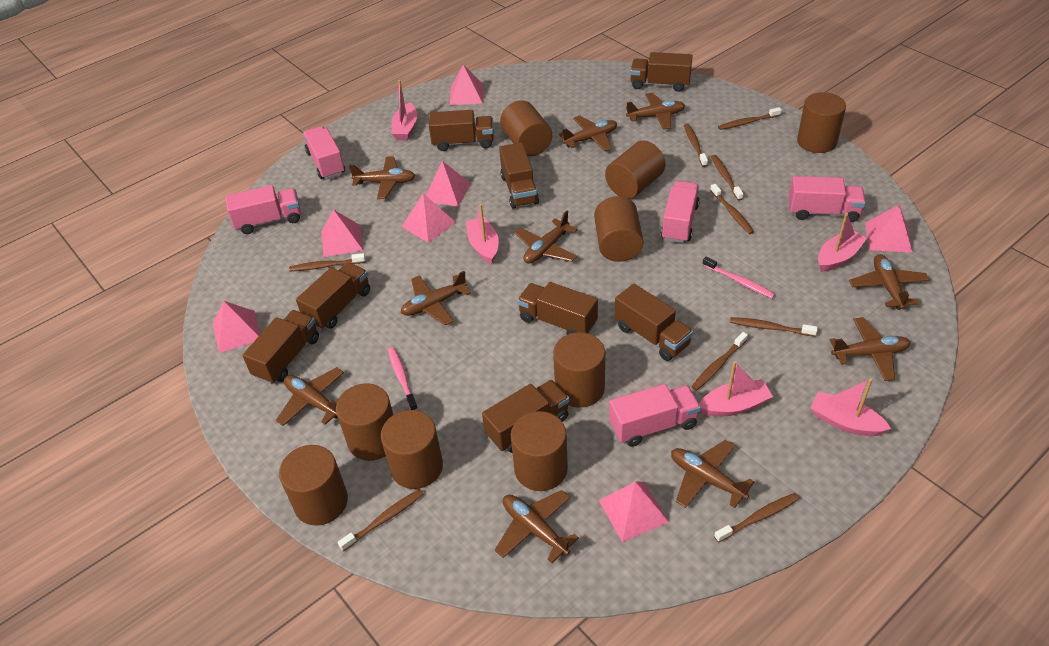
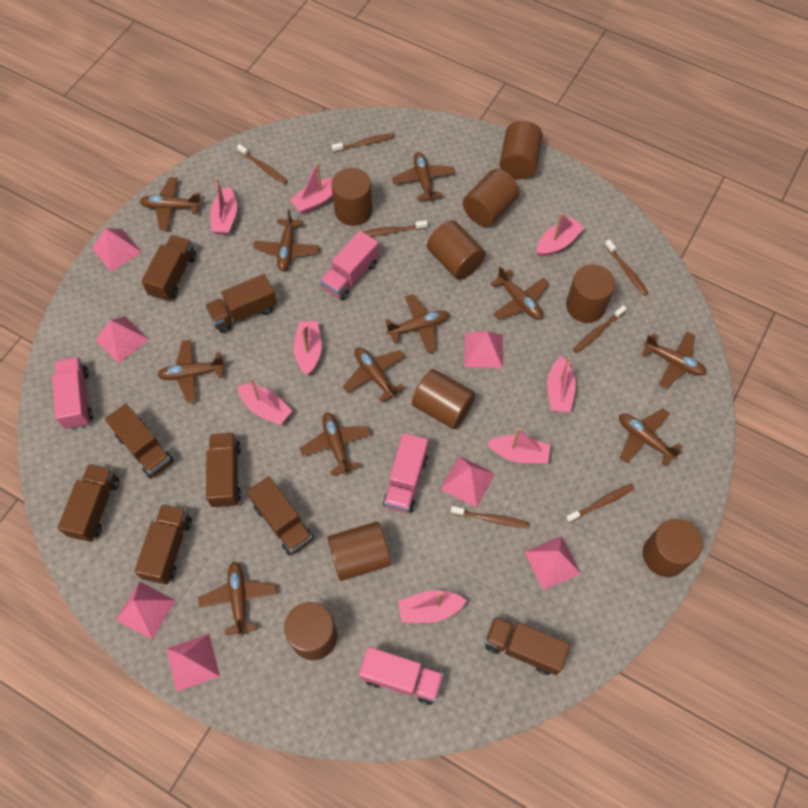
brown plane: [276,367,344,426] [349,156,415,199] [401,271,471,325] [495,490,579,563] [514,211,578,264] [559,116,617,151] [626,93,685,130] [671,440,754,508] [830,317,911,381] [849,254,929,310] = 10 -> [140,177,202,230] [157,340,225,403] [198,562,277,636] [253,209,319,271] [300,413,371,476] [343,347,405,403] [385,294,449,353] [392,152,455,202] [490,266,549,320] [619,408,682,467] [641,331,706,389] = 11
brown toothbrush: [289,253,366,271] [338,489,424,551] [684,124,708,167] [691,332,748,391] [710,184,754,234] [711,155,743,201] [714,493,800,542] [718,107,782,130] [730,317,818,337] = 9 -> [237,144,288,184] [332,133,395,153] [363,220,428,237] [451,506,529,528] [566,484,635,523] [573,305,627,353] [604,239,649,296] = 7
pink boat: [391,80,417,140] [466,204,499,264] [700,361,773,417] [810,378,891,436] [818,213,867,272] = 5 -> [210,178,237,235] [238,378,292,425] [290,162,333,214] [293,321,322,375] [398,590,467,623] [487,428,551,463] [537,213,584,257] [547,356,576,412] = 8
pink toothbrush: [388,347,418,410] [702,257,775,298] = 2 -> none = 0
pink truck: [225,185,301,234] [303,126,345,179] [609,384,701,447] [661,181,700,243] [789,176,866,222] = 5 -> [52,357,93,429] [320,231,379,300] [359,647,444,705] [383,433,428,513] = 4

